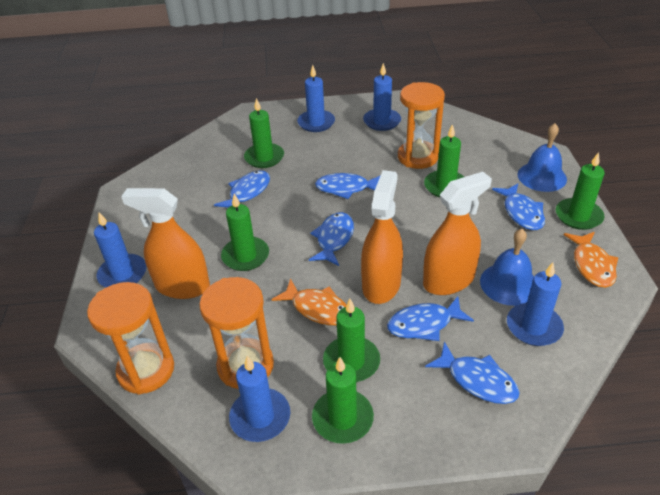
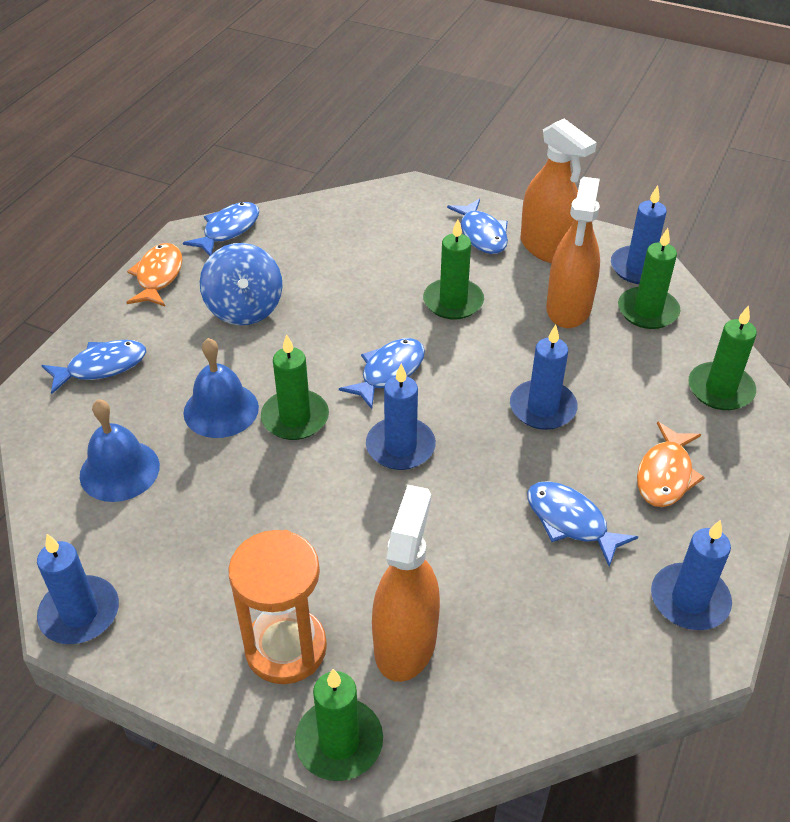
blue fish: [214,170,270,208] [309,212,354,266] [315,173,381,199] [387,296,474,341] [425,342,520,404] [492,183,545,230] = 6 -> [41,340,146,394] [183,202,259,256] [339,338,425,409] [447,199,508,254] [527,481,638,567] = 5
blue spinning top: none = 0 -> [200,243,283,325] = 1
green candle: [221,194,269,271] [244,98,284,168] [312,357,374,444] [323,299,380,382] [424,124,464,197] [556,152,605,230] = 6 -> [261,334,329,440] [295,669,383,781] [423,219,484,319] [618,228,680,329] [688,305,757,410] = 5
orange hourglass: [87,282,174,395] [199,277,274,389] [398,82,445,169] = 3 -> [228,530,327,684] = 1

